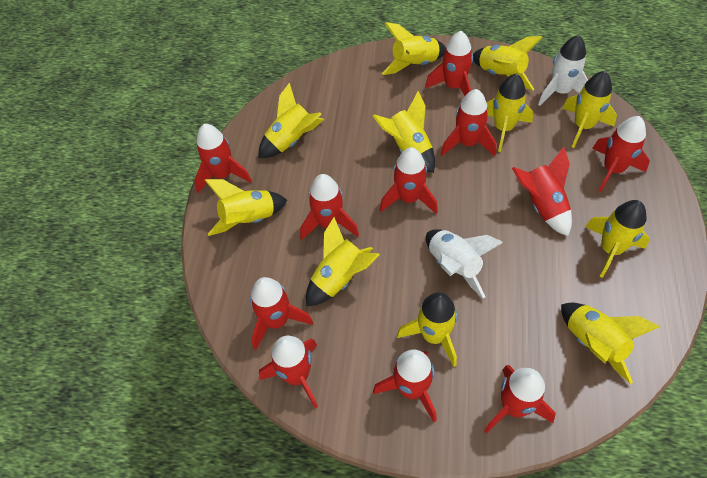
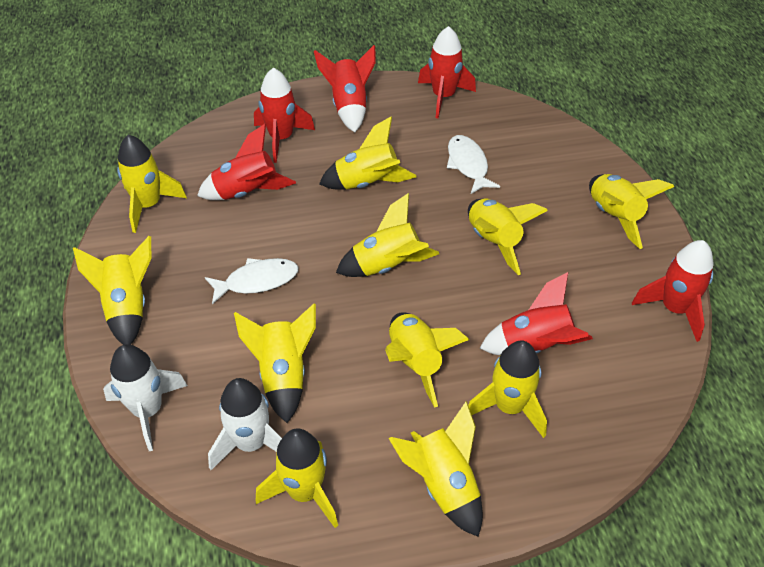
red rocket: [194,124,252,193] [250,277,313,350] [259,336,318,408] [300,174,359,240] [373,350,437,422] [380,147,438,214] [425,31,473,96] [441,89,497,156] [484,365,556,434] [512,147,572,236] [592,116,650,192] = 11 -> [197,124,296,200] [254,68,315,163] [314,45,376,132] [418,26,476,118] [480,272,593,355] [632,240,713,342] = 6
white fish: none = 0 -> [205,258,298,304] [447,135,500,194] = 2

